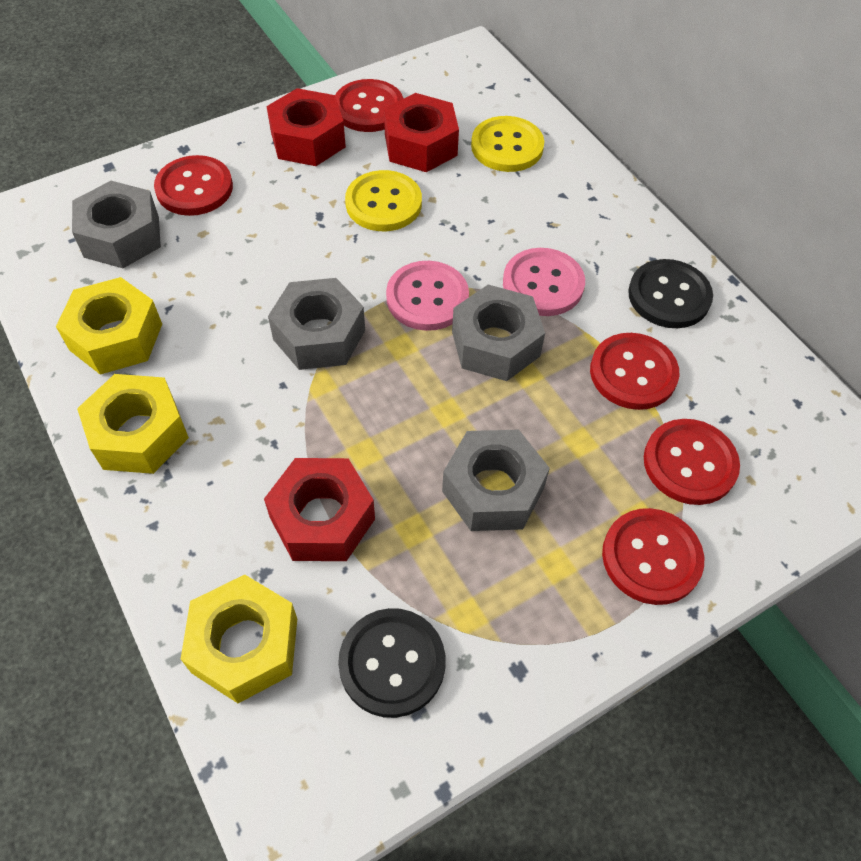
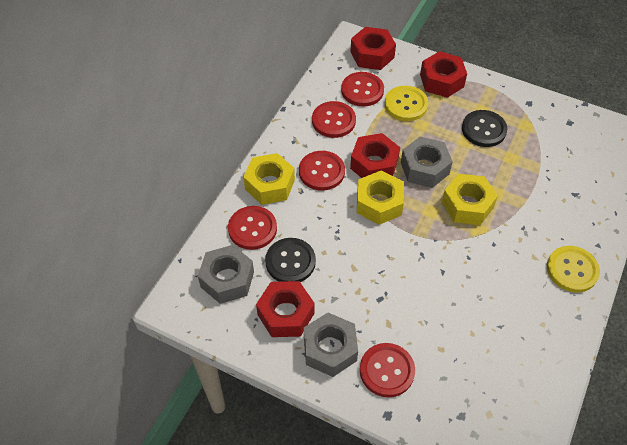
grey nut: [72,181,161,268] [268,278,365,370] [442,430,550,531] [452,285,545,381] = 4 -> [198,245,254,304] [304,313,358,377] [401,137,453,188] = 3
pink button: [386,261,469,331] [503,248,585,316] = 2 -> none = 0
red nut: [264,458,375,561] [267,88,346,166] [384,93,459,172] = 3 -> [256,281,314,337] [350,27,396,70] [350,133,400,178] [420,51,467,98] = 4

